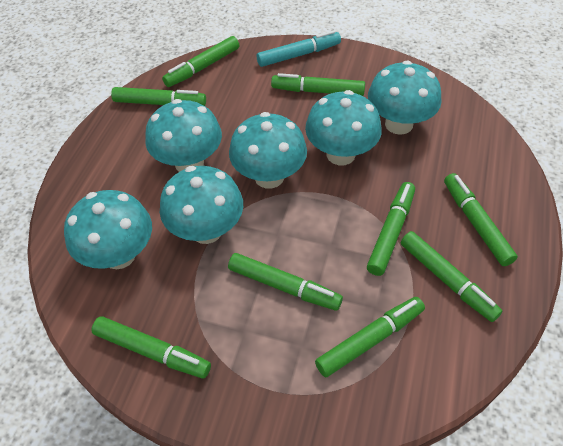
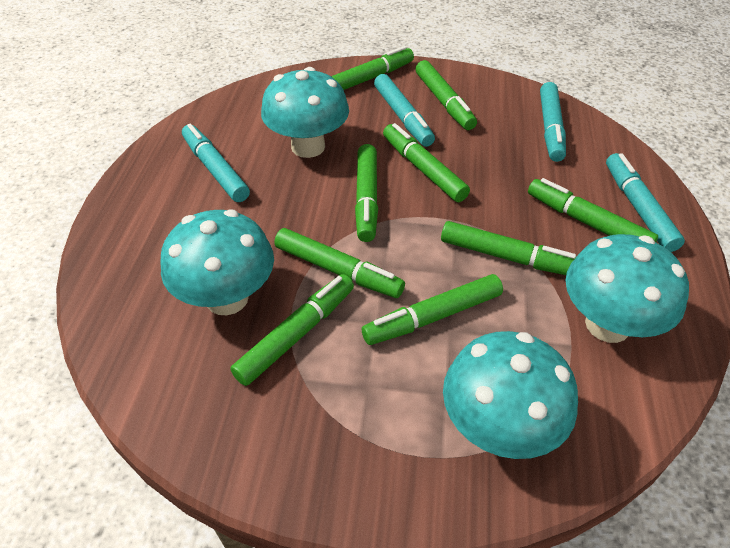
turquoise marker: [257,30,341,67] = 1 -> [182,124,250,202] [374,74,435,147] [540,82,566,162] [606,153,685,252] = 4
turquoise mushroom: [64,190,152,269] [145,99,222,172] [160,166,243,244] [229,112,307,189] [305,90,382,165] [368,60,442,135] = 6 -> [160,209,274,315] [261,67,349,158] [443,331,578,459] [566,234,689,343] = 4

